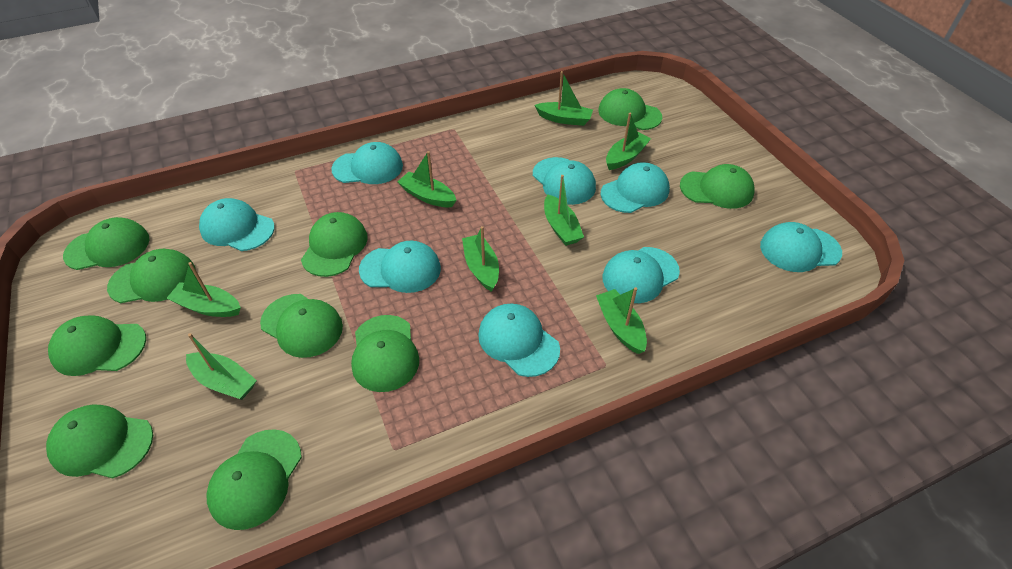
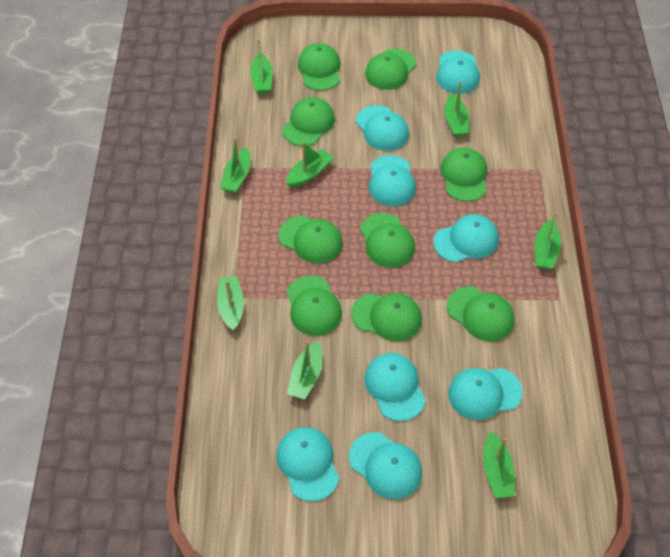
green cap: [46,404,153,478] [48,315,146,376] [63,217,150,270] [107,249,196,303] [206,429,302,530] [260,294,343,358] [301,212,368,277] [351,315,419,392] [598,88,662,130] [680,164,755,209] = 10 -> [279,216,343,264] [282,97,335,146] [287,276,342,336] [298,43,340,91] [351,293,422,341] [360,213,415,268] [365,49,416,90] [440,147,487,202] [447,286,515,341] = 9

